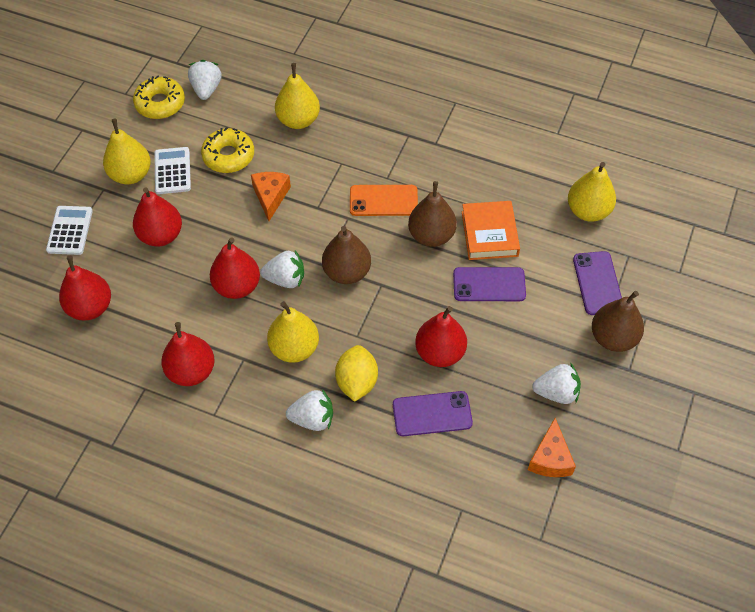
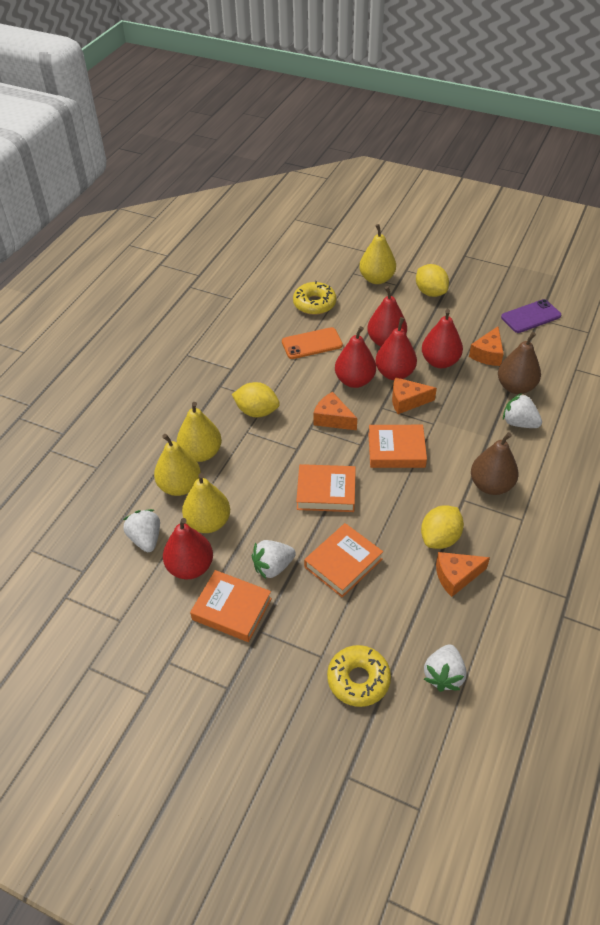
brown pear: [322,226,371,284] [408,181,457,247] [592,291,644,352] = 3 -> [471,432,518,495] [498,332,541,394] = 2
orange book: [462,201,520,260] = 1 -> [190,570,272,642] [296,464,356,512] [304,523,383,598] [368,425,427,468] = 4
orange cheese: [251,172,291,221] [528,418,576,477] = 2 -> [313,392,357,430] [392,377,437,414] [436,552,490,597] [469,326,504,366] = 4
purple phone: [393,391,473,436] [453,267,526,301] [573,251,622,315] = 3 -> [501,299,561,333] = 1
white calculator: [46,206,93,255] [154,147,191,194] = 2 -> none = 0
yellow lemon: [335,345,378,402] = 1 -> [232,382,280,417] [416,264,449,297] [421,505,464,549] = 3

